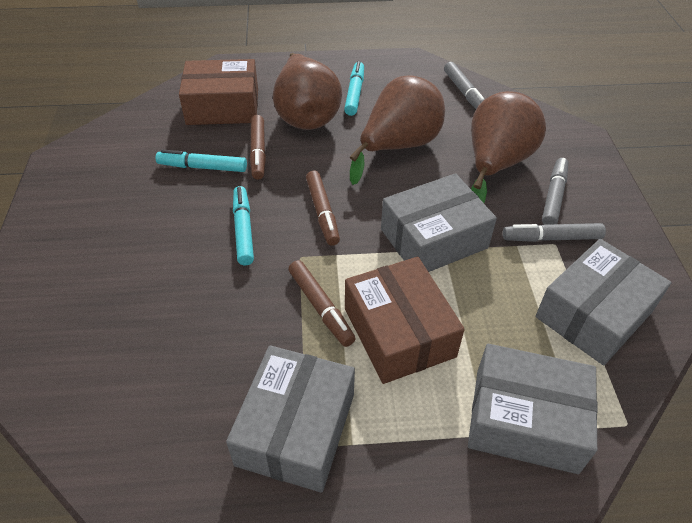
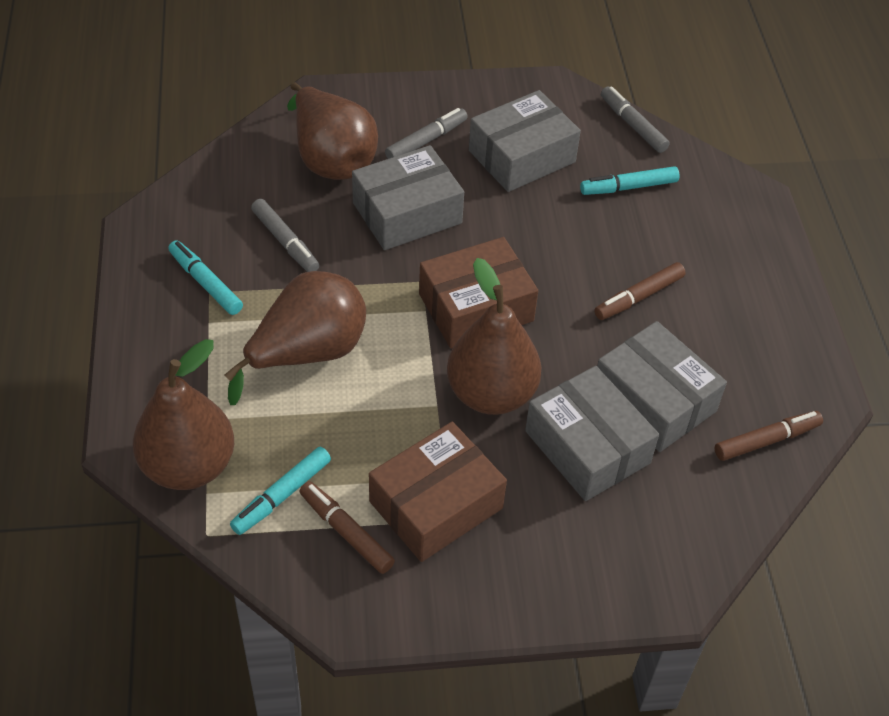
brown pear: [273,53,342,130] [350,76,445,185] [471,91,546,203] = 3 -> [133,339,234,490] [224,271,366,405] [287,82,378,180] [447,258,541,415] = 4

